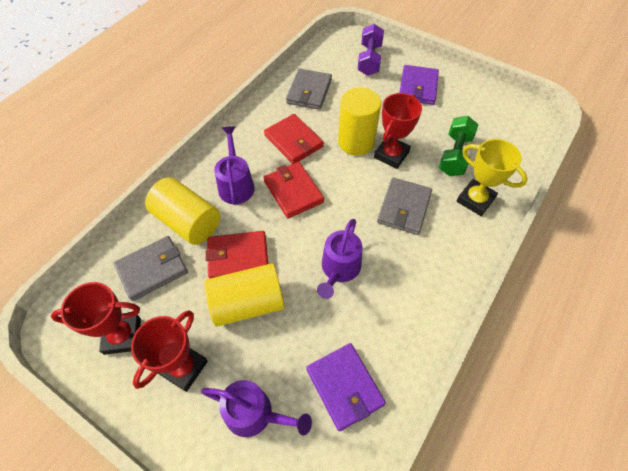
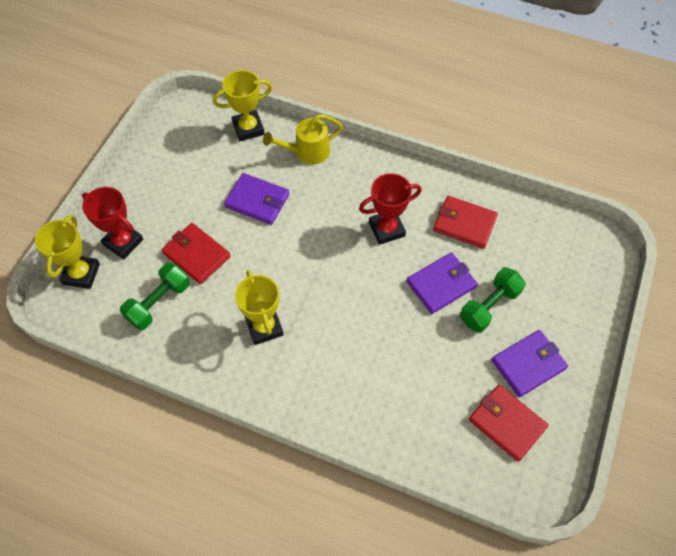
green dumbbell: [439,116,478,176] = 1 -> [120,262,190,330] [460,267,526,333] = 2
grey wallet: [114,236,188,301] [286,69,332,110] [377,178,432,235] = 3 -> none = 0
purple dumbbell: [357,24,384,76] = 1 -> none = 0
purple wallet: [306,343,386,431] [399,65,439,105] = 2 -> [224,173,289,225] [406,252,478,314] [492,330,568,397] = 3
purple watering can: [201,380,312,437] [214,126,255,205] [317,219,362,299] = 3 -> none = 0
red trophy: [51,282,141,355] [131,310,208,392] [374,93,422,169] = 3 -> [82,187,143,259] [359,173,422,245] = 2
yellow cylinder: [145,177,220,245] [204,263,284,327] [338,87,381,156] = 3 -> none = 0
yellow trophy: [456,139,528,216] = 1 -> [35,215,100,289] [213,70,272,141] [235,270,284,345] = 3
yellow watering can: none = 0 -> [263,114,343,164] = 1

